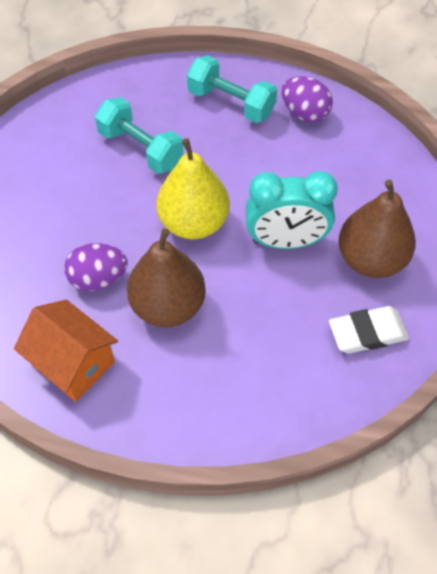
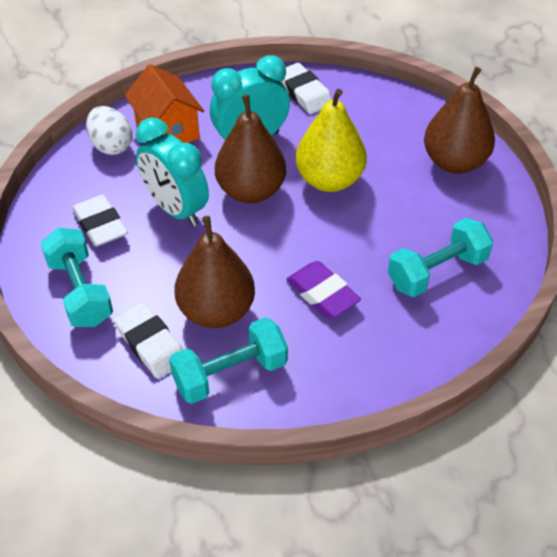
brown pear: [127,228,206,327] [338,180,416,278] = 2 -> [174,216,255,328] [215,95,286,203] [424,67,495,174] = 3
purple egg: [64,243,128,291] [282,76,333,122] = 2 -> none = 0
purple eraser: none = 0 -> [286,261,361,318] = 1
turquoise clock: [245,171,338,249] = 1 -> [136,117,209,227] [210,55,290,140] = 2
turquoise dumbbell: [95,97,184,174] [187,55,277,123] = 2 -> [41,228,113,327] [169,317,288,404] [388,218,493,297] = 3
white egg: none = 0 -> [86,106,132,155] = 1
white eraser: [329,306,409,353] = 1 -> [72,195,128,247] [114,303,183,379] [281,63,332,114] = 3

